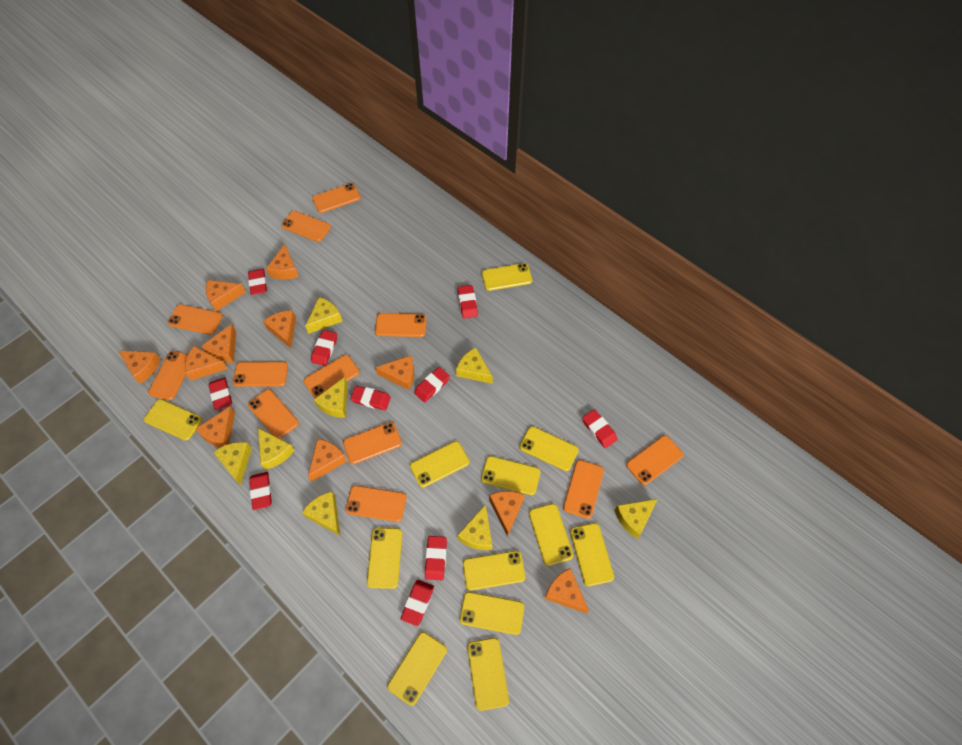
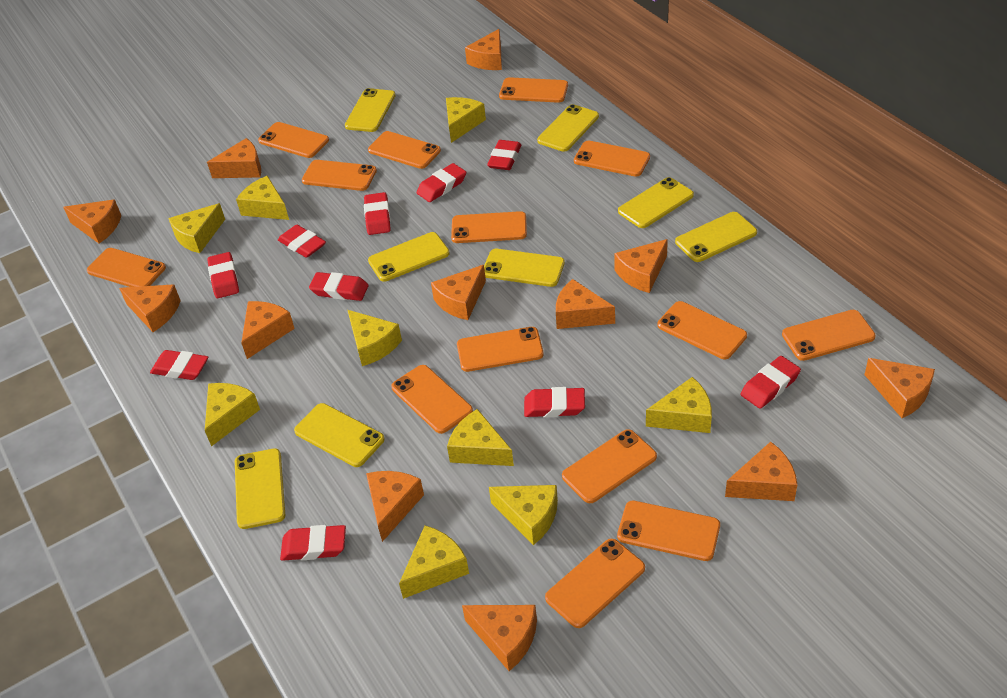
orange cheese: [118,351,161,384] [185,346,228,381] [196,407,235,447] [201,324,236,363] [206,280,246,312] [263,310,296,348] [266,244,299,279] [308,439,347,482] [375,355,414,390] [489,491,525,536] [544,568,589,614] = 11 -> [63,199,121,243] [119,284,181,332] [207,138,261,178] [241,301,295,359] [366,471,424,542] [431,265,486,320] [462,605,537,671] [465,29,502,70] [556,279,615,329] [614,239,668,293] [725,442,797,501] [864,358,935,418] = 12
orange phone: [148,351,188,400] [168,304,223,335] [233,362,288,387] [248,389,299,439] [281,211,331,242] [304,355,360,398] [312,183,361,213] [343,422,402,464] [346,486,406,522] [375,313,427,337] [563,460,604,519] [626,435,683,485] = 12 -> [87,248,166,287] [258,122,329,158] [302,160,377,191] [368,131,441,169] [391,365,473,434] [451,211,527,243] [457,327,543,372] [499,77,568,103] [545,539,645,628] [562,429,657,503] [574,141,650,177] [617,500,720,561] [658,301,747,359] [782,310,876,361] = 14
yellow cheese: [213,442,252,486] [258,428,295,470] [302,491,340,536] [305,297,343,334] [314,377,347,418] [456,348,493,384] [457,504,492,550] [614,499,658,539] = 8 -> [168,203,225,253] [205,383,260,446] [236,176,289,220] [348,310,402,366] [399,526,469,599] [446,97,486,143] [447,409,514,466] [489,485,558,545] [646,377,712,433] = 9
yellow phone: [144,399,202,441] [367,528,402,589] [387,632,447,706] [410,441,469,488] [460,592,524,635] [463,551,525,590] [467,638,509,711] [481,456,540,495] [482,263,532,291] [520,426,579,471] [529,504,573,566] [570,523,614,586] = 12 -> [235,448,285,529] [294,403,384,467] [345,88,396,132] [368,232,450,282] [484,249,565,287] [537,104,599,152] [618,177,694,228] [675,212,757,262] = 8

